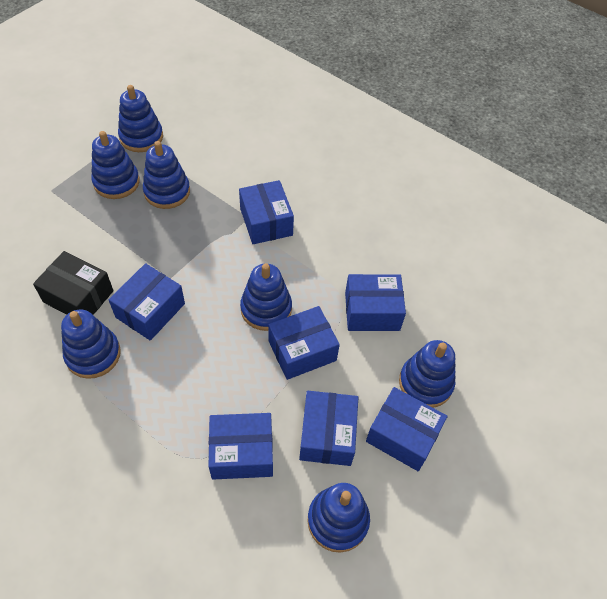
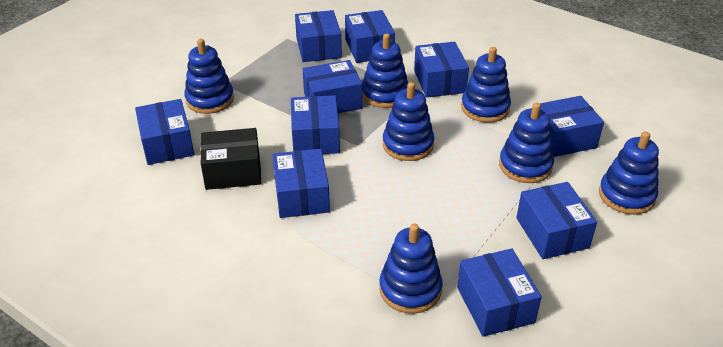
blue box: [109,263,185,341] [209,413,273,480] [239,180,294,244] [268,306,340,380] [299,391,358,466] [345,274,406,331] [366,387,448,471] = 7 -> [135,99,194,165] [273,149,330,218] [291,95,340,154] [295,10,342,62] [303,60,362,113] [345,10,395,63] [414,42,469,98] [457,248,542,337] [516,182,597,259] [540,96,604,157] = 10

